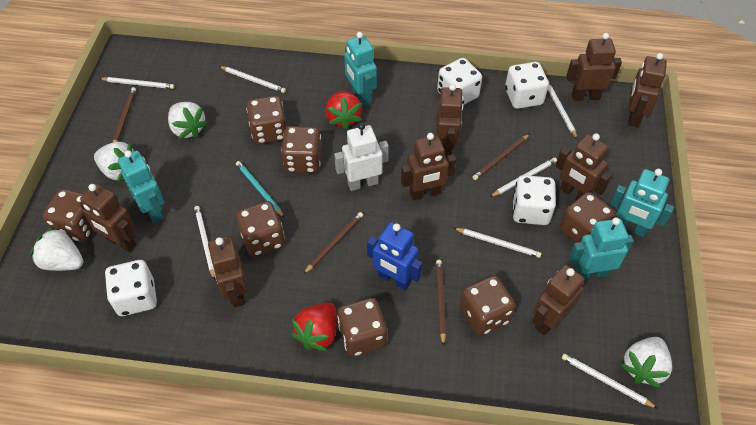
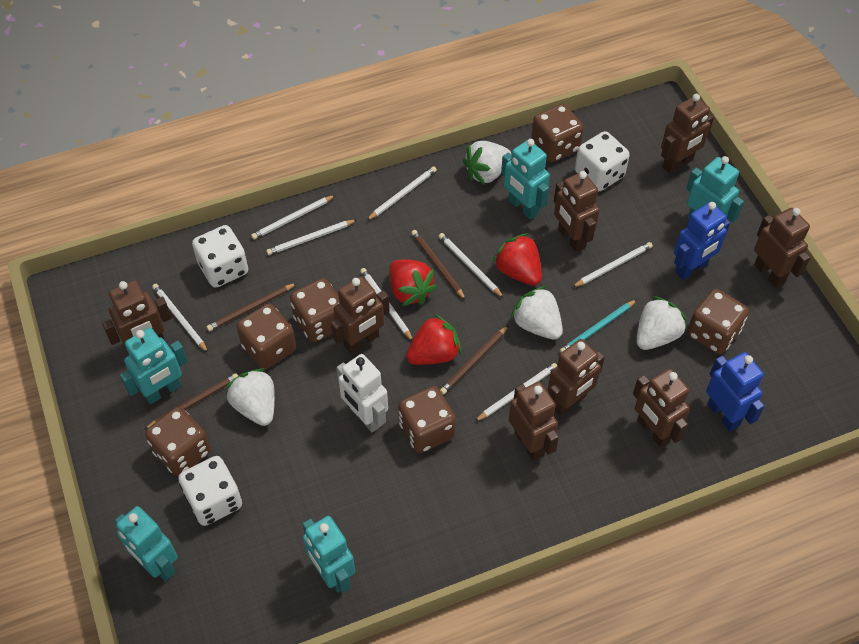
blue robot: [367,222,422,291] = 1 -> [674,202,730,280] [706,352,765,431] = 2
brown dice: [43,189,93,242] [236,201,285,257] [246,96,287,144] [281,126,322,173] [337,298,387,357] [460,275,516,336] [560,192,616,243] = 7 -> [145,407,211,477] [236,304,296,369] [290,278,340,342] [398,386,456,453] [531,104,584,162] [687,289,749,354] = 6
red strawberry: [291,302,337,351] [325,91,362,130] = 2 -> [389,259,437,306] [406,314,462,365] [493,233,542,286] = 3
turquoise robot: [118,150,164,223] [344,32,377,106] [569,217,634,280] [610,169,674,237] = 4 -> [115,506,178,581] [120,327,188,404] [303,516,355,593] [501,139,550,220] [686,156,744,222] = 5
white dice: [105,260,157,316] [437,58,482,105] [505,62,549,109] [512,175,556,225] = 4 -> [178,456,242,526] [192,225,248,288] [575,131,630,191] = 3
white pencil: [99,77,175,89] [194,206,215,280] [219,66,286,93] [454,228,542,258] [490,157,557,197] [548,82,577,139] [562,353,658,409] = 7 -> [152,284,208,353] [251,195,335,239] [266,220,356,255] [360,268,413,341] [366,166,437,221] [438,233,504,298] [474,363,557,422] [573,242,653,287] = 8

